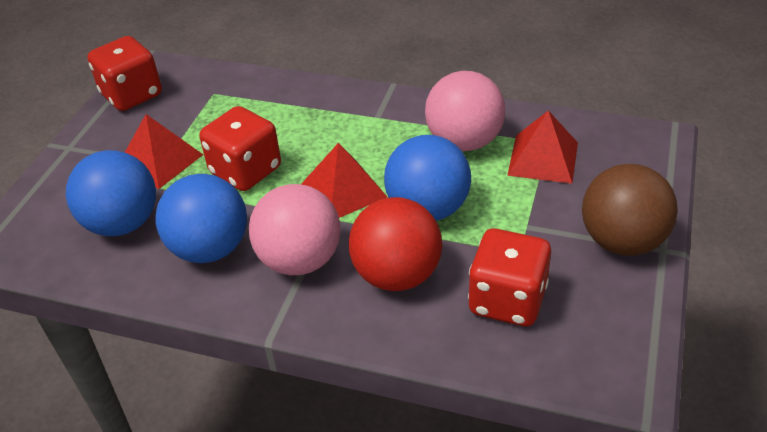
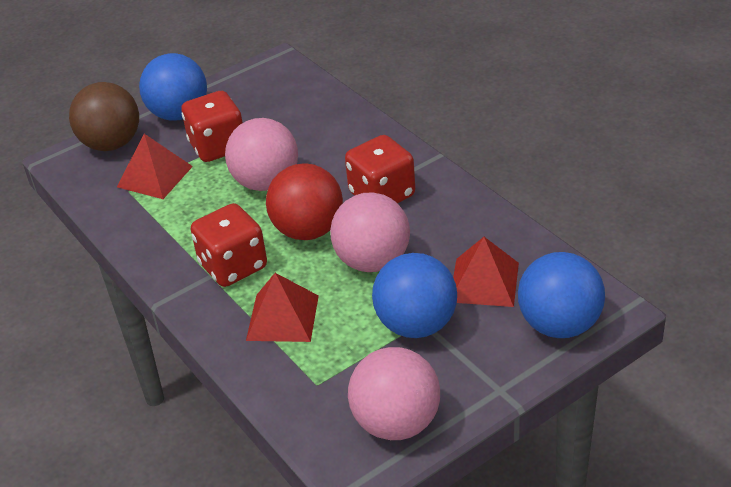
pink ball: [249,184,341,275] [425,71,505,151] = 2 -> [225,118,298,191] [330,193,410,272] [348,347,440,440] = 3

